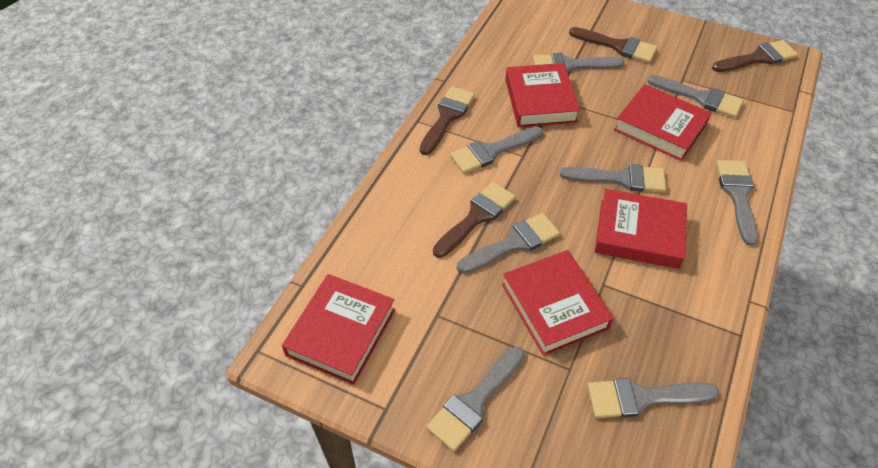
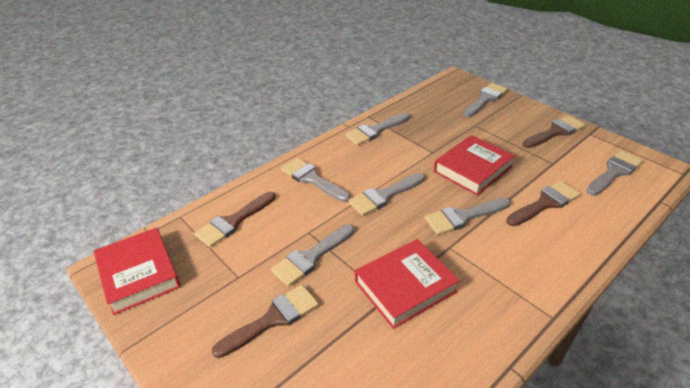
grey brush: [426,347,525,451] [450,127,543,174] [456,213,560,274] [533,53,624,73] [560,164,666,192] [587,378,719,418] [647,75,743,118] [716,160,758,246] = 8 -> [271,224,354,287] [281,158,350,202] [345,113,410,145] [348,173,425,216] [425,198,511,235] [463,83,508,117] [586,151,643,196] = 7
red book: [282,274,395,385] [502,250,614,356] [505,63,580,127] [595,189,687,269] [614,84,711,161] = 5 -> [94,228,181,315] [355,239,460,329] [434,135,515,195] = 3

